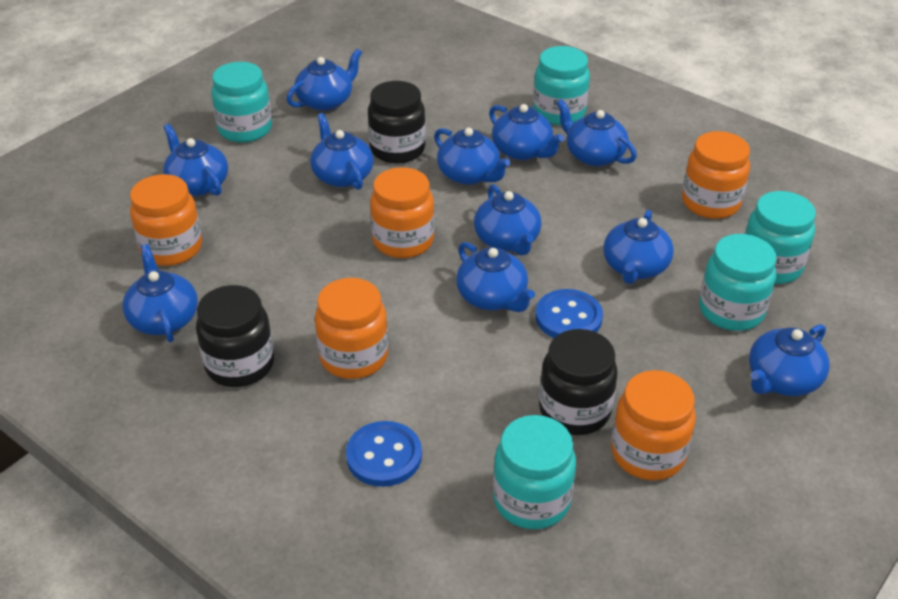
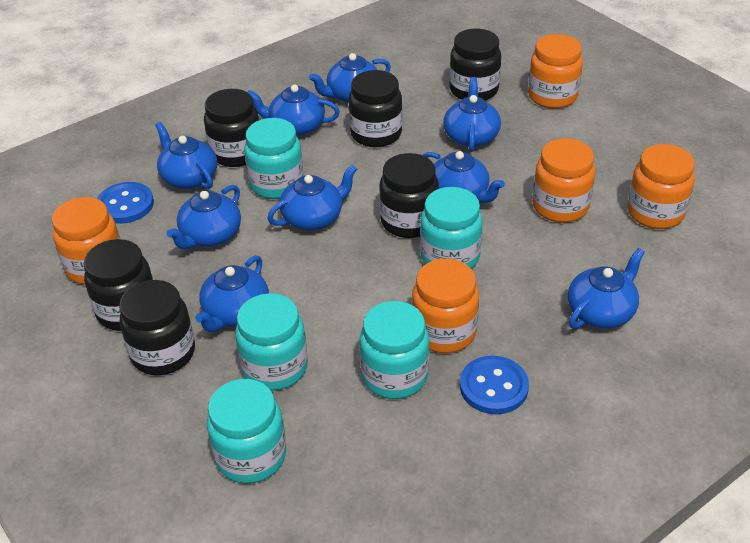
black jar: [196,285,274,387] [368,81,426,163] [539,329,618,435] = 3 -> [84,239,153,331] [119,280,195,375] [204,89,259,167] [349,70,402,147] [379,153,439,238] [449,28,501,101] = 6
blue teapot: [122,244,198,342] [163,124,228,196] [287,49,362,111] [310,113,374,190] [434,128,510,185] [456,242,535,312] [474,184,541,256] [489,104,564,160] [556,99,637,166] [603,210,674,284] [749,324,830,396] = 11 -> [155,122,217,189] [167,185,241,249] [195,255,269,332] [247,85,340,136] [267,164,357,230] [309,53,391,103] [423,151,505,203] [443,77,501,152] [567,248,645,329] = 9

